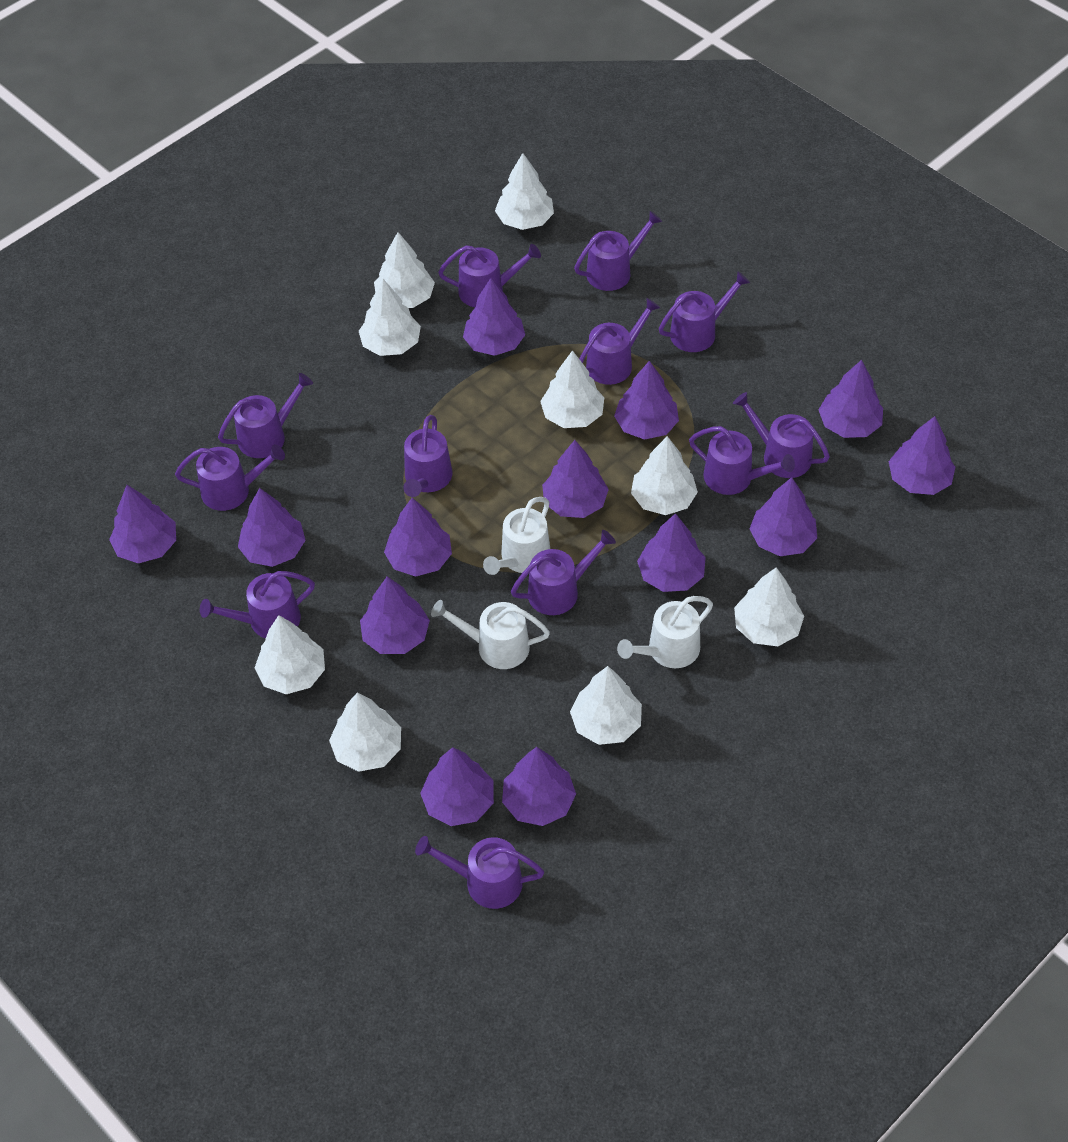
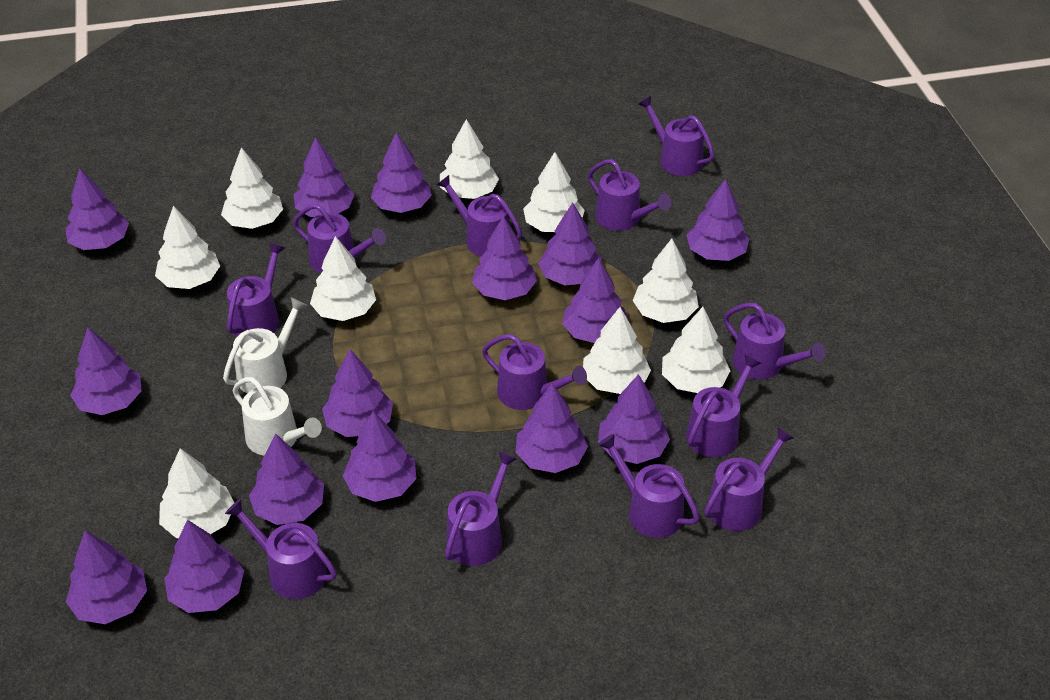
purple tree: [109,485,176,563] [238,488,305,567] [360,576,430,654] [384,498,452,577] [420,747,494,826] [463,278,525,356] [502,747,576,826] [542,440,609,518] [614,361,679,440] [637,513,706,592] [750,477,817,556] [819,360,883,438] [888,416,955,495] = 13 -> [66,168,129,250] [66,530,147,624] [70,327,142,415] [164,520,244,613] [249,433,324,525] [294,137,354,217] [322,349,393,437] [343,411,416,502] [371,132,432,213] [472,216,537,300] [515,383,588,473] [538,202,601,285] [562,258,628,343] [598,374,670,464] [686,179,750,261] = 15
white watering can: [431,600,550,669] [483,497,550,575] [617,596,713,668] = 3 -> [223,297,307,393] [233,377,322,455] = 2

